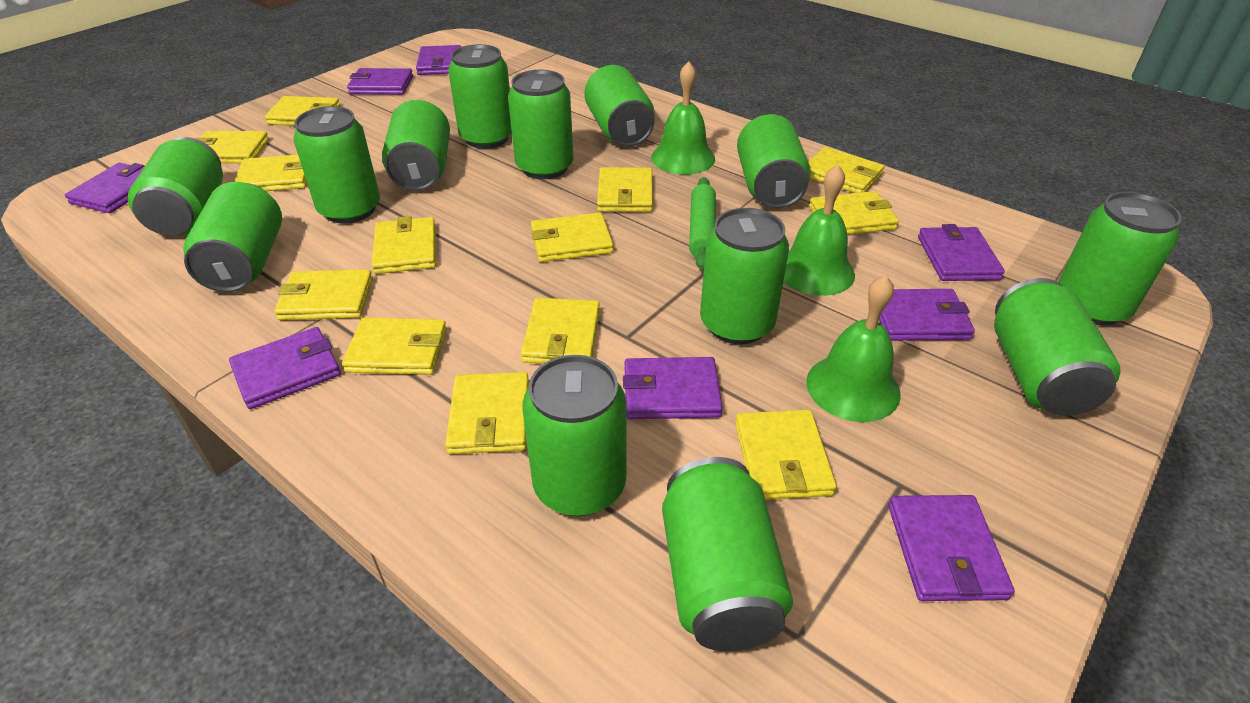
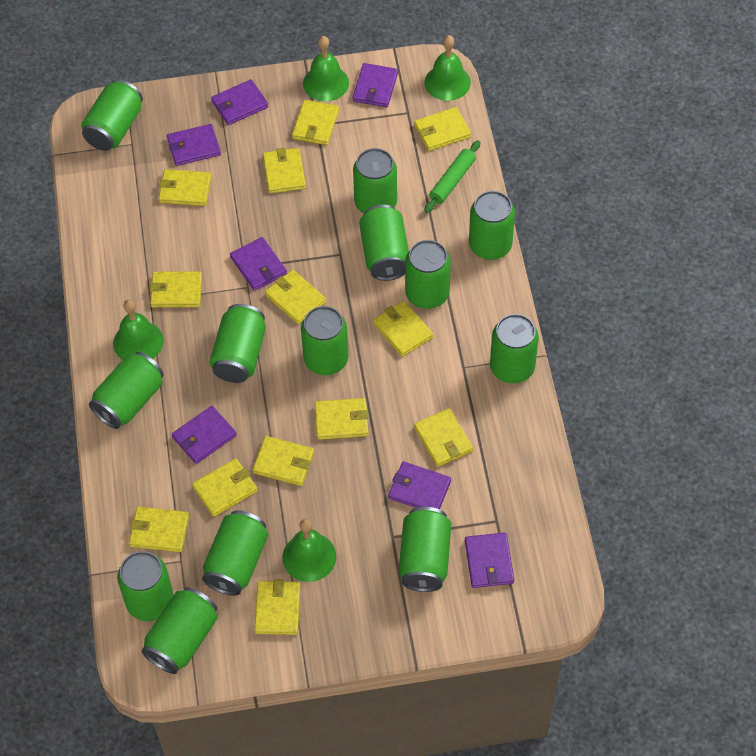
green bell: [651,61,715,175] [783,164,855,296] [806,275,901,422] = 3 -> [113,299,164,360] [282,519,336,582] [303,36,349,101] [425,35,471,101] = 4
purple wallet: [65,163,144,213] [229,327,341,409] [347,68,413,95] [416,45,461,75] [623,357,723,419] [879,289,975,341] [888,495,1014,601] [918,224,1005,281] = 8 -> [167,124,221,166] [172,406,237,464] [211,79,268,125] [230,237,287,291] [353,63,398,107] [388,462,451,509] [465,532,514,588] = 7

